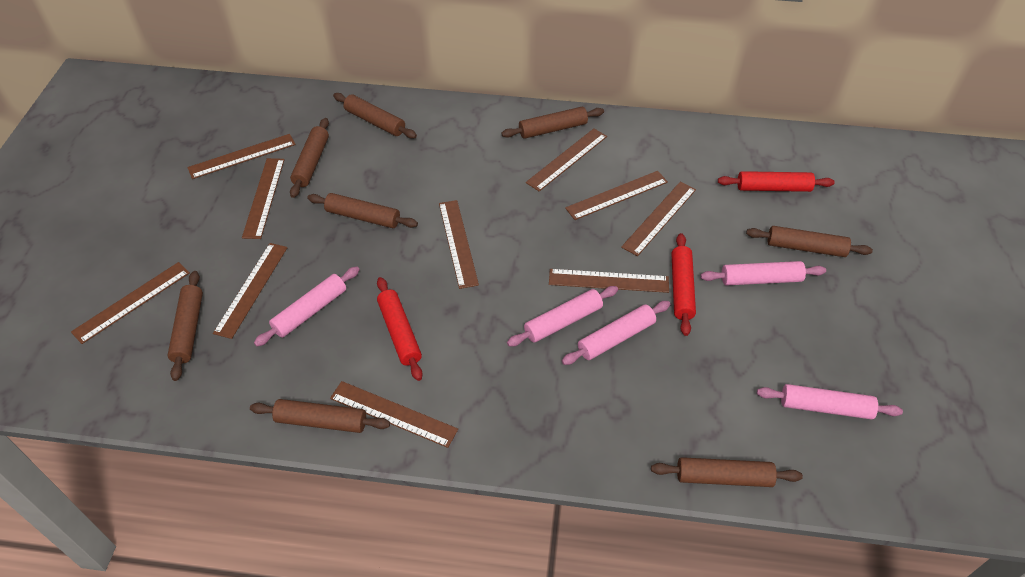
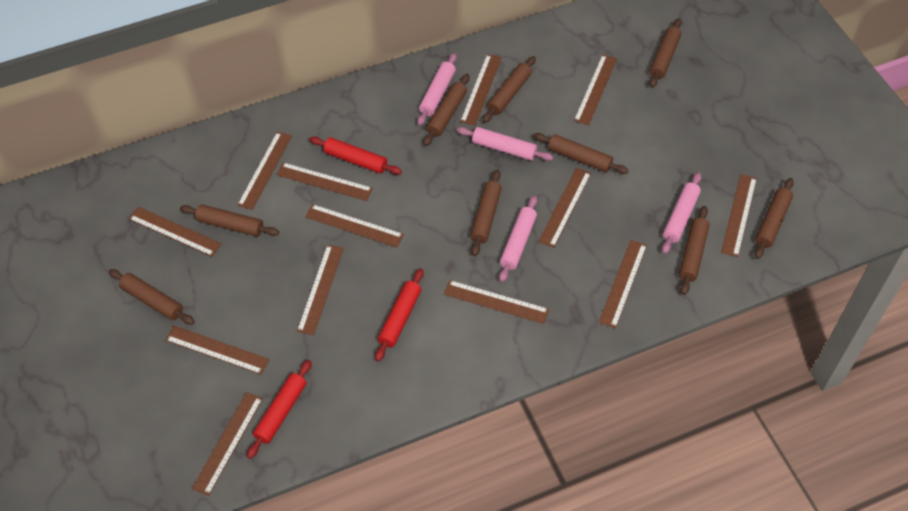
brown rolling pin: [167,271,203,381] [250,399,390,433] [290,118,329,198] [307,193,418,228] [333,93,417,139] [501,107,604,139] [651,457,803,487] [746,226,873,257] = 8 -> [108,269,195,325] [180,204,279,237] [423,74,470,146] [470,169,502,256] [483,56,536,123] [533,133,629,174] [649,18,682,88] [679,206,710,295] [754,178,794,259] = 9
brown ruler: [71,262,190,344] [187,134,296,179] [213,243,288,339] [242,158,285,239] [330,381,458,448] [439,200,479,289] [526,128,607,192] [549,269,669,293] [565,171,668,220] [621,182,696,256] = 10 -> [129,207,222,257] [165,326,269,374] [192,392,263,496] [237,132,292,210] [276,162,373,201] [297,245,344,335] [305,204,404,248] [444,280,549,324] [460,54,502,126] [538,168,591,248] [574,54,617,125] [599,240,647,328] [721,174,757,257] = 13
pink rolling pin: [254,266,360,346] [507,286,618,347] [562,301,670,365] [700,261,826,285] [757,384,903,420] = 5 -> [417,53,457,126] [457,127,553,161] [499,196,538,282] [662,172,702,254] = 4

